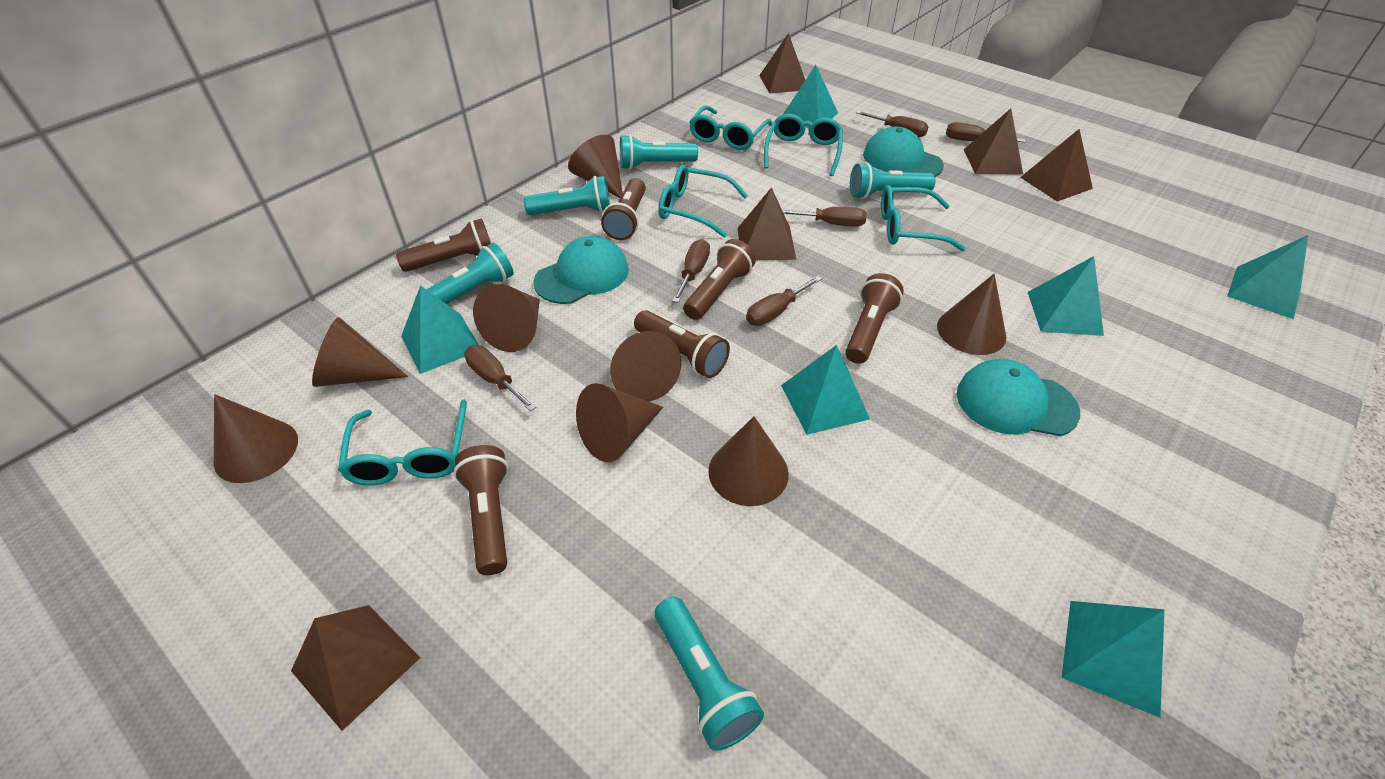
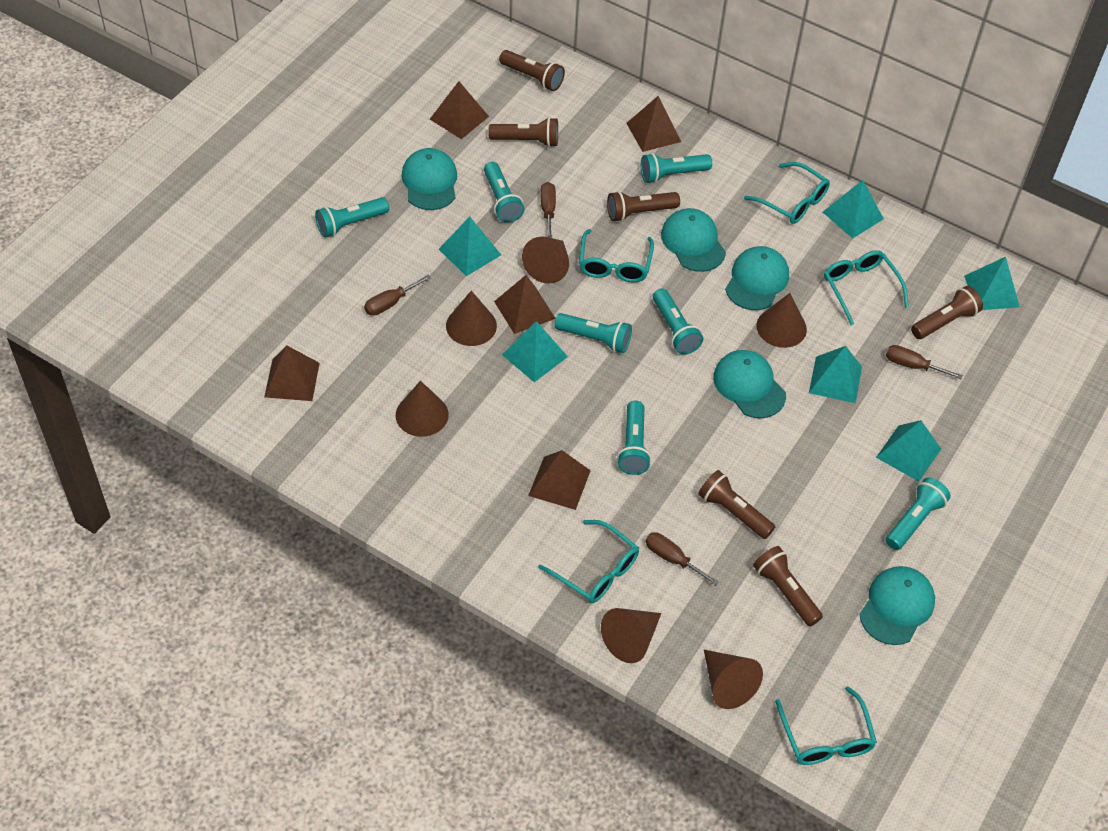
brown cone: [214,394,298,483] [312,317,408,387] [473,284,540,352] [568,135,623,198] [576,383,663,462] [610,331,681,402] [708,416,789,506] [937,274,1006,355] = 8 -> [396,381,449,437] [446,291,497,346] [522,236,569,284] [601,608,661,663] [704,650,763,709] [756,293,807,348] = 6
brown screwdriver: [464,345,537,411] [672,239,710,303] [746,276,822,326] [782,207,867,227] [856,111,929,137] [946,122,1025,143] = 6 -> [364,274,431,316] [540,182,556,238] [646,532,719,586] [886,345,963,379] = 4
turquoise cap: [533,236,629,304] [863,127,944,177] [957,359,1080,436] = 3 -> [402,148,457,210] [661,208,726,272] [713,350,786,418] [725,246,789,310] [859,566,935,645] = 5
turquoise flashlight: [415,243,514,304] [524,176,610,215] [620,135,698,170] [655,597,764,751] [850,162,935,199] = 5 -> [315,197,389,238] [484,162,525,223] [554,313,632,353] [617,401,651,475] [641,153,712,183] [653,288,703,355] [886,477,951,550] = 7

